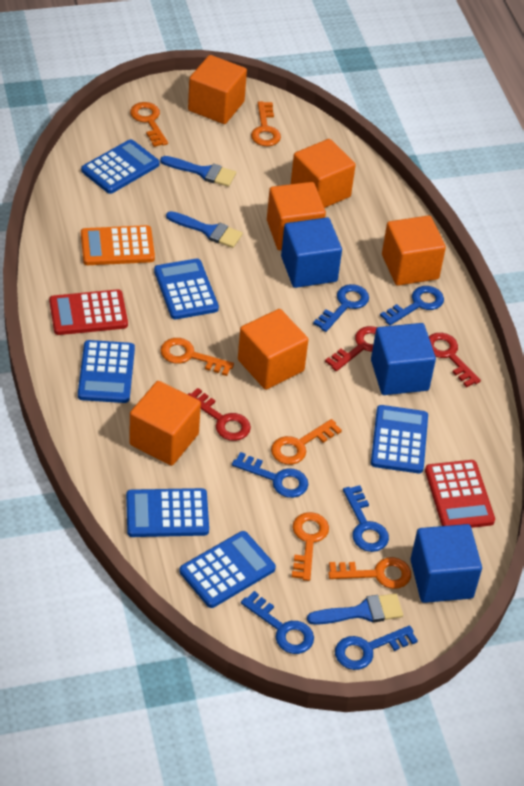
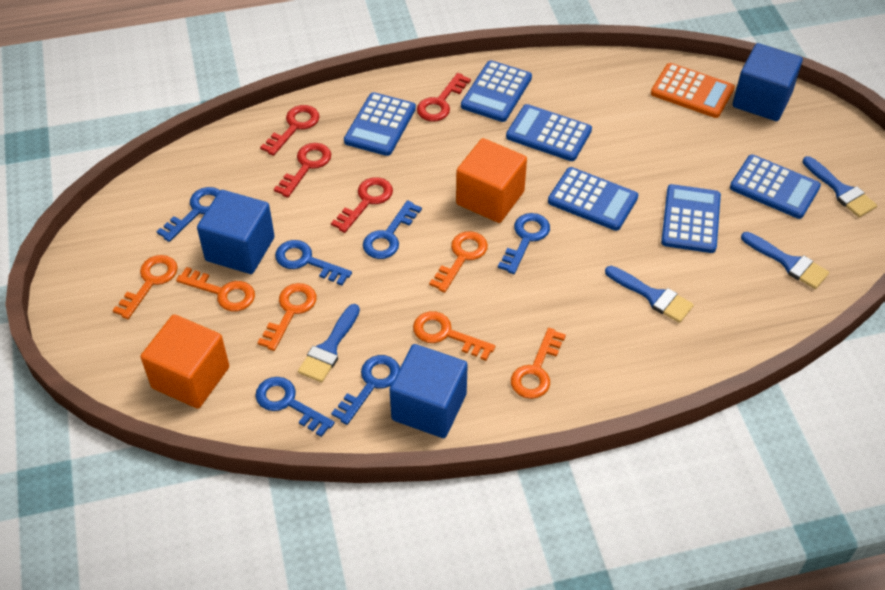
blue brush: [160,156,236,187] [166,211,243,248] [307,593,403,625] = 3 -> [298,304,360,382] [605,266,694,323] [741,232,829,289] [802,156,877,217] = 4
orange cube: [129,381,201,466] [188,55,247,124] [238,309,308,390] [267,182,326,250] [291,139,355,208] [382,215,446,286] = 6 -> [141,314,229,409] [456,138,527,223] = 2
red calculator: [49,289,128,335] [425,460,495,528] = 2 -> none = 0
red key: [187,388,251,441] [325,326,378,371] [429,333,481,387] = 3 -> [260,105,320,156] [274,143,331,198] [331,177,393,233] [417,73,471,122] = 4

